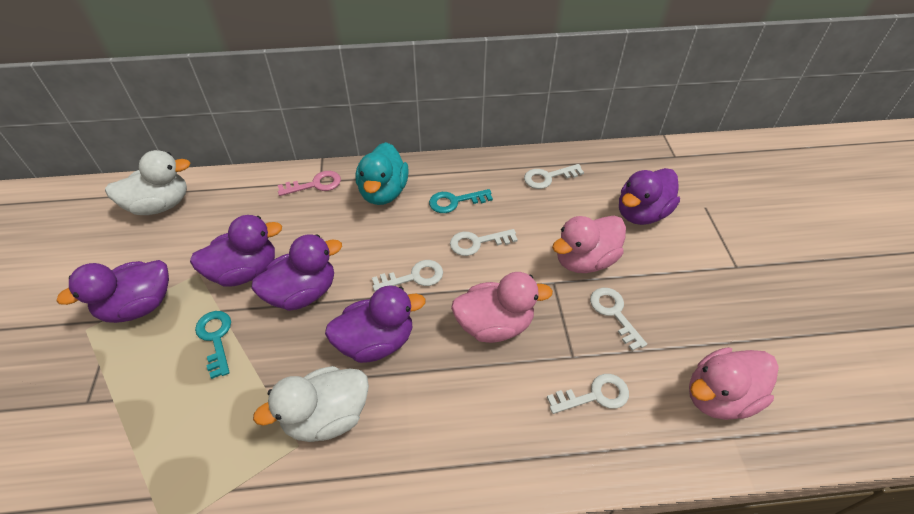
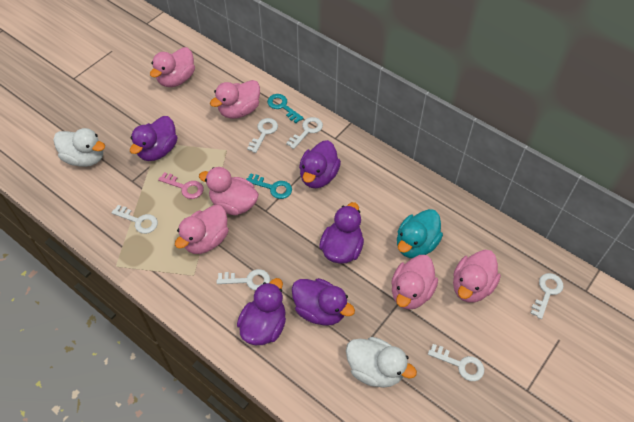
pink duck: [451,272,553,343] [552,216,626,273] [689,347,779,420] = 3 -> [150,47,195,87] [175,205,229,254] [199,167,259,215] [210,80,260,119] [391,255,438,310] [453,250,501,303] = 6
white key: [372,260,443,291] [450,229,518,256] [524,164,584,189] [547,374,629,414] [590,288,647,351] = 5 -> [112,205,158,234] [217,269,270,290] [247,118,278,153] [286,117,323,149] [428,344,485,381] [530,273,563,319] = 6

